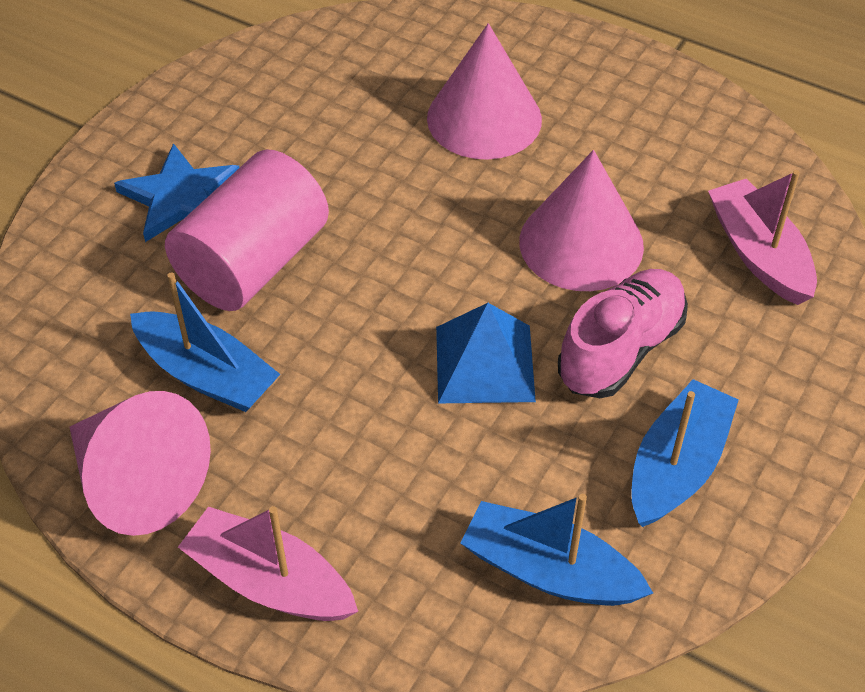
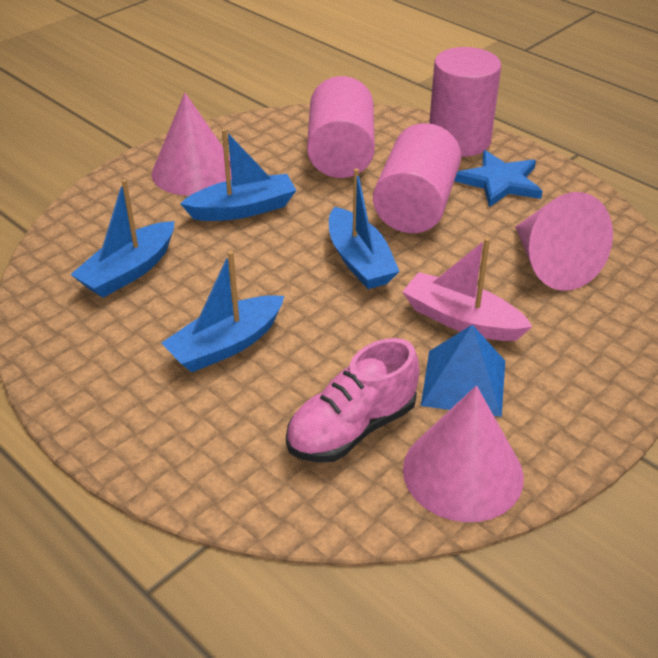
blue boat: [130,272,280,412] [460,494,653,606] [631,379,739,527] = 3 -> [70,179,174,298] [161,251,284,372] [180,129,296,221] [329,168,400,289] = 4
pink boat: [178,506,358,621] [708,170,817,305] = 2 -> [402,238,533,341] = 1
pink cylinder: [165,149,329,311] = 1 -> [307,76,375,178] [373,123,461,233] [429,47,501,157] = 3

